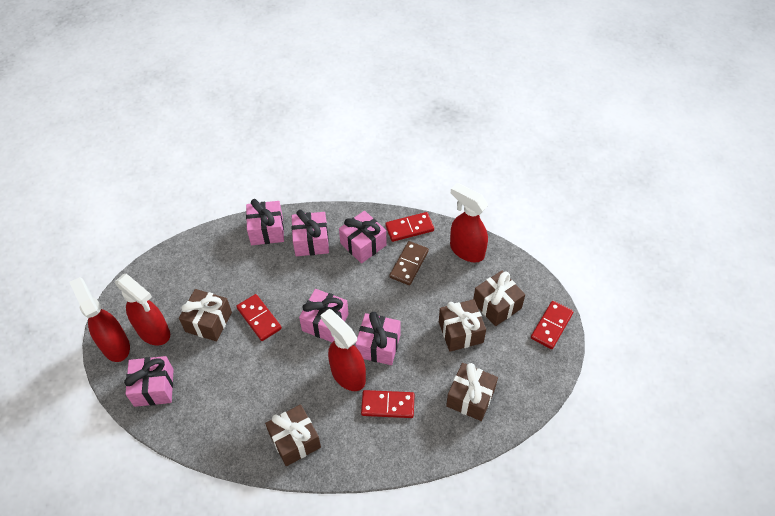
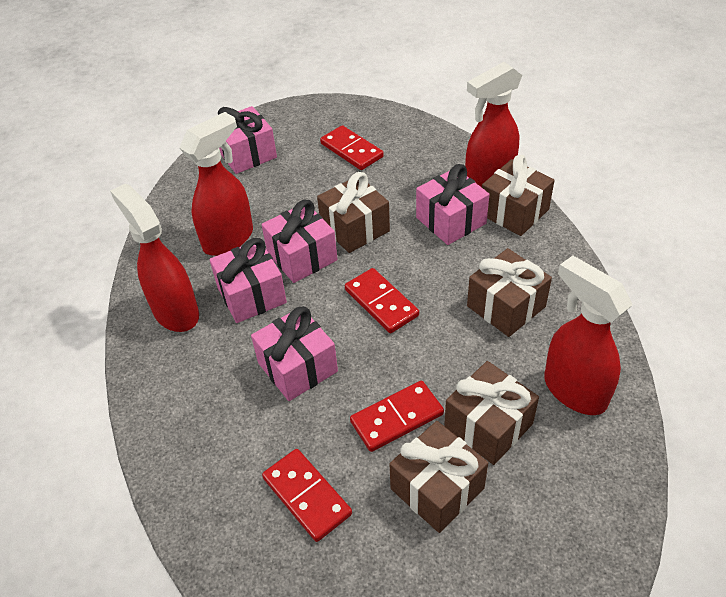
brown domino: [389,241,429,285] = 1 -> none = 0
pink gift: [124,356,174,407] [246,199,284,245] [292,210,329,256] [299,289,349,342] [339,211,387,263] [355,312,401,365] = 6 -> [209,238,287,323] [218,106,277,174] [251,306,338,401] [262,200,338,283] [416,164,489,245] = 5

